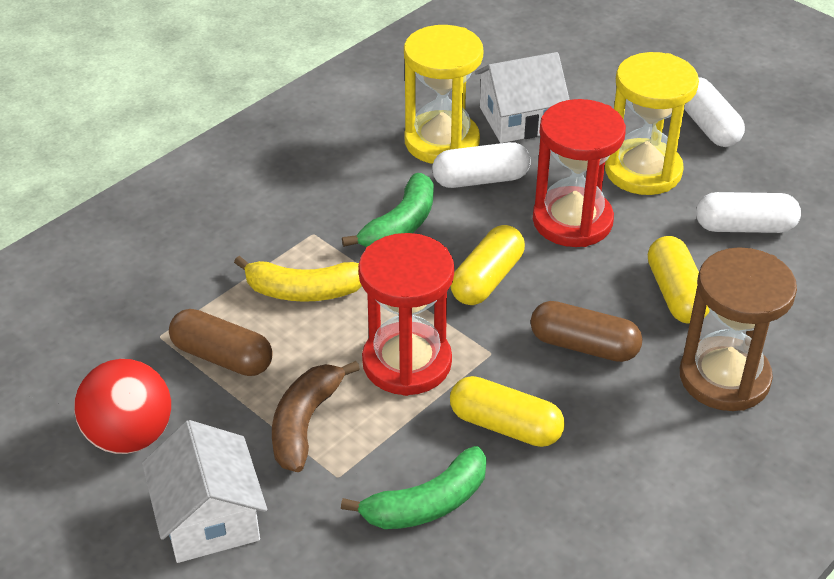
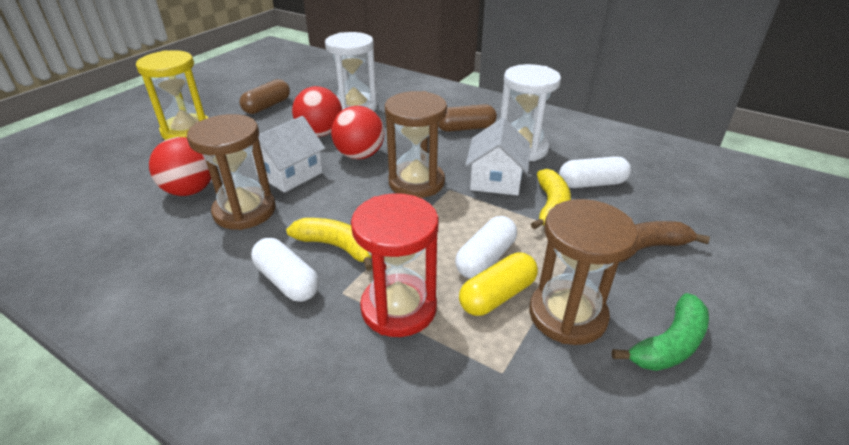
brown hourglass: [680,247,797,411] = 1 -> [187,114,276,230] [385,91,447,198] [529,199,638,345] = 3
green banana: [341,446,487,529] [342,173,434,247] = 2 -> [612,293,709,371] = 1
red ball: [74,359,171,454] = 1 -> [149,137,211,196] [292,86,342,137] [331,106,384,159] = 3
red hourglass: [358,233,454,396] [533,99,626,247] = 2 -> [351,193,439,337] = 1
white hourglass: none = 0 -> [325,32,378,111] [500,64,561,161] = 2
yellow banana: [234,256,362,302] = 1 -> [286,218,373,271] [531,169,571,229] = 2
yellow capsule: [450,225,525,305] [450,376,565,447] [648,236,710,323] = 3 -> [459,252,538,316] = 1
yellow hourglass: [404,25,483,164] [605,52,699,195] = 2 -> [136,50,209,140] = 1

